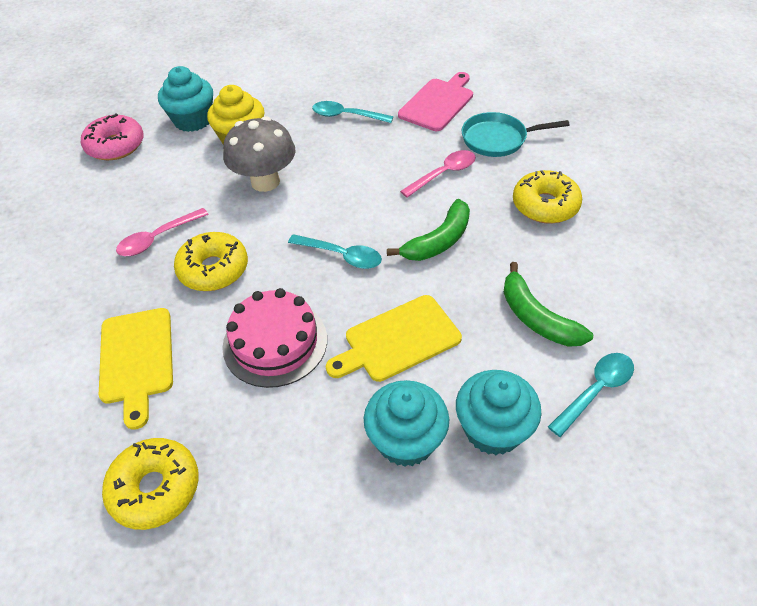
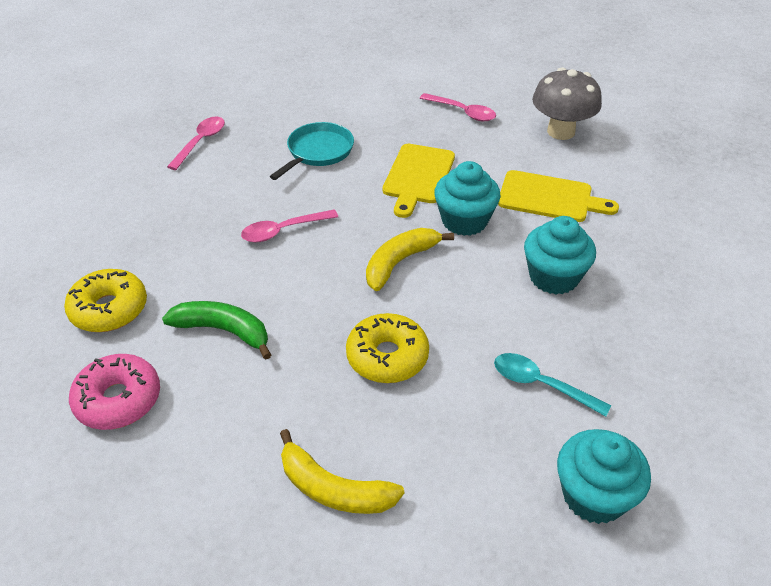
green banana: [387,199,470,261] [504,262,593,347] = 2 -> [162,301,271,359] = 1
pink cake: [222,288,327,388] = 1 -> none = 0
pink cutting board: [398,72,473,131] = 1 -> none = 0
pink spoon: [116,208,209,256] [400,150,476,198] = 2 -> [167,117,225,170] [241,210,338,242] [420,93,496,121] = 3
turquoise spoon: [288,234,382,269] [312,101,393,123] [548,353,634,437] = 3 -> [494,353,611,417] = 1
yellow banana: none = 0 -> [280,429,404,514] [366,228,454,291] = 2
yellow cupcake: [207,85,264,145] = 1 -> none = 0
yellow donut: [102,438,199,530] [174,232,248,291] [513,170,582,224] = 3 -> [64,269,147,332] [346,313,429,383] = 2

